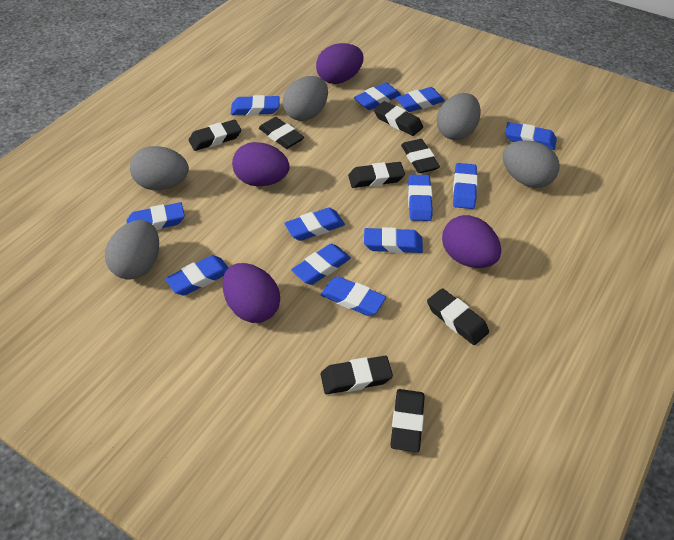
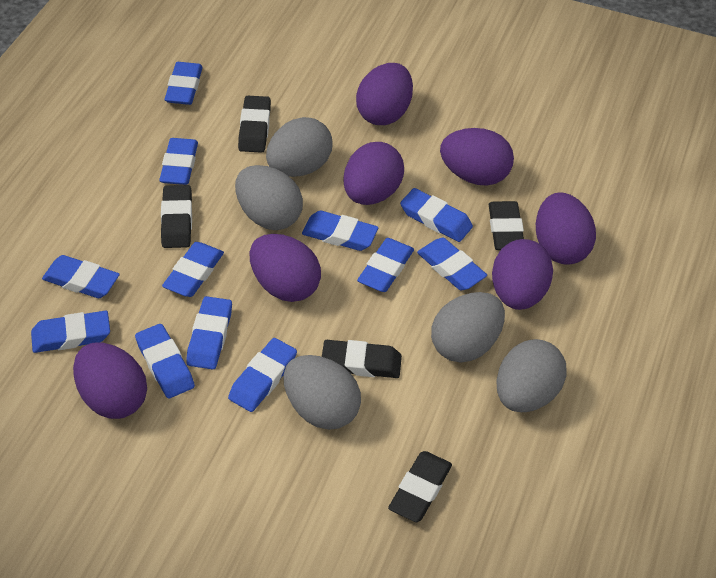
black eraser: [189,120,241,151] [259,117,304,149] [321,356,393,394] [348,162,405,188] [374,101,423,136] [390,389,425,452] [401,139,440,173] [427,288,489,345] = 8 -> [161,185,192,248] [238,96,271,153] [322,340,402,378] [388,451,452,522] [489,201,524,250] = 5
purple egg: [223,263,280,323] [232,142,290,186] [316,43,363,84] [442,215,501,268] = 4 -> [73,343,147,419] [250,234,321,302] [343,142,404,205] [356,63,413,125] [440,128,514,186] [492,239,553,310] [536,192,596,265] = 7

